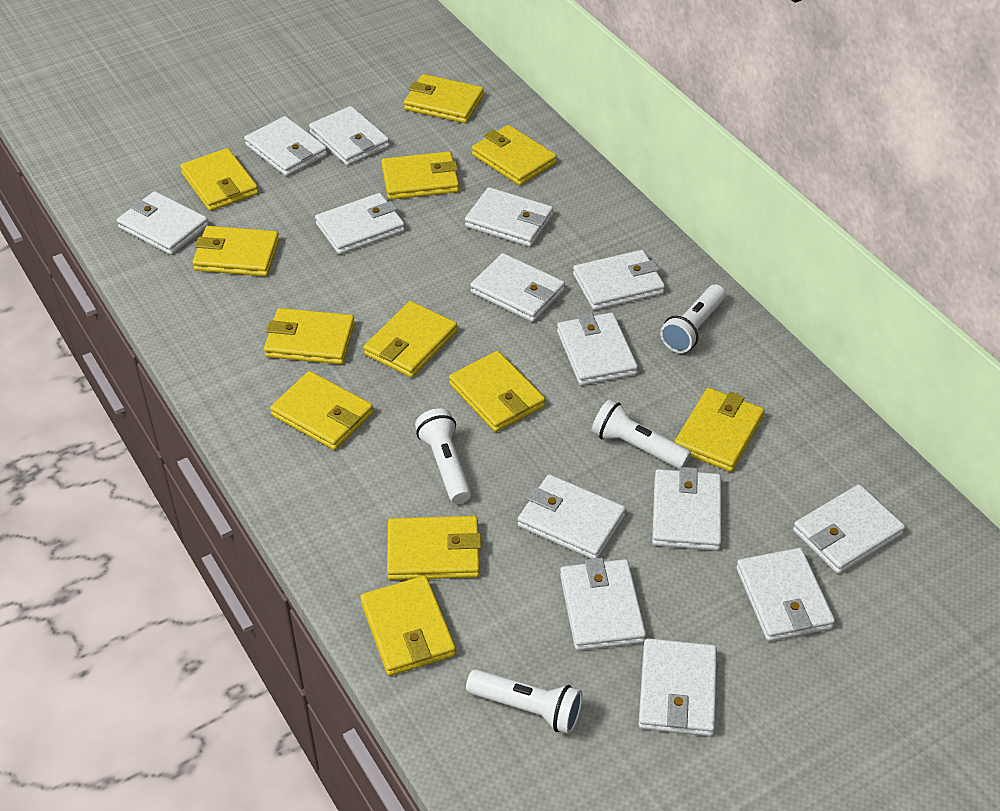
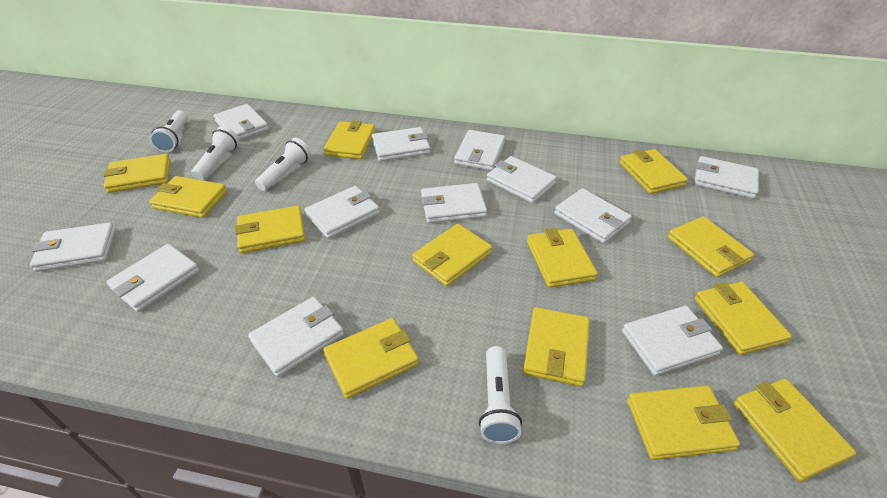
white wallet: [117,191,209,255] [244,116,327,176] [309,106,389,166] [315,193,405,255] [465,187,553,247] [470,253,565,322] [518,474,626,559] [557,312,638,385] [560,558,646,651] [573,250,665,310] [639,638,717,736] [652,467,721,551] [736,548,835,641] [793,484,905,574] = 14 -> [30,222,116,272] [106,244,200,312] [214,104,269,140] [248,297,344,377] [304,186,380,239] [372,127,430,162] [421,183,487,223] [454,130,505,171] [487,156,557,203] [554,188,632,243] [622,306,723,376] [694,156,759,199] = 12
yellow wallet: [180,148,258,211] [192,226,279,276] [264,308,355,364] [270,371,373,450] [360,576,456,676] [364,301,457,378] [381,151,459,200] [387,516,481,580] [404,74,484,123] [449,351,545,432] [472,125,557,186] [674,388,764,472] = 12 -> [103,154,171,193] [149,176,227,218] [235,206,305,253] [323,120,375,159] [323,318,419,399] [412,224,492,286] [523,307,590,387] [527,228,598,288] [620,149,688,194] [627,386,740,460] [668,216,754,278] [695,282,792,355] [734,379,856,482] = 13

